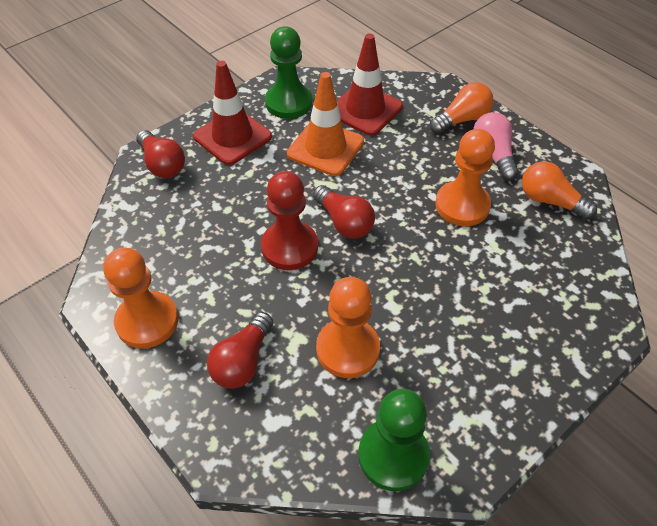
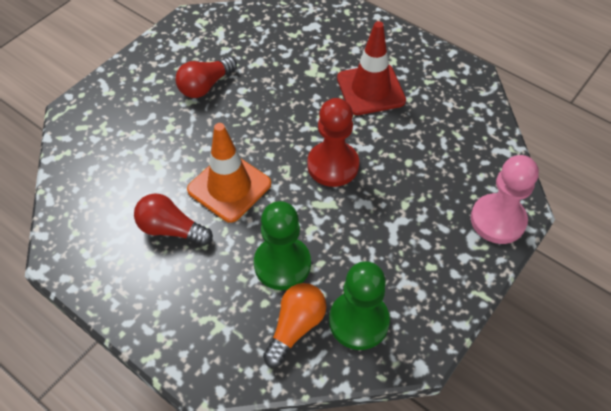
orange light bulb: [430,82,493,134] [522,161,597,220] = 2 -> [263,283,326,367] = 1
orange pawn: [103,248,178,349] [316,277,380,378] [435,129,495,226] = 3 -> none = 0
pink light bulb: [473,112,519,180] = 1 -> none = 0
pink pawn: none = 0 -> [471,155,539,244] = 1
red light bulb: [136,130,185,178] [207,312,273,389] [313,185,375,239] = 3 -> [134,193,213,246] [176,57,237,98] = 2
red traffic cone: [193,61,272,165] [337,33,403,136] = 2 -> [337,21,406,115] = 1

